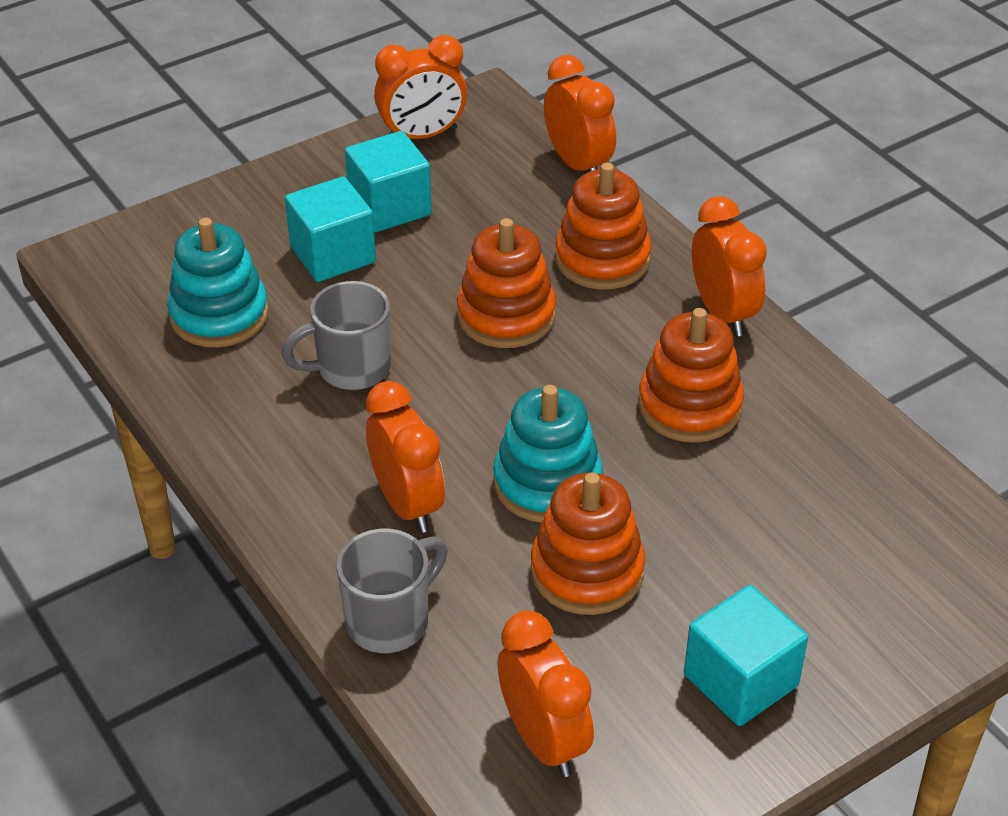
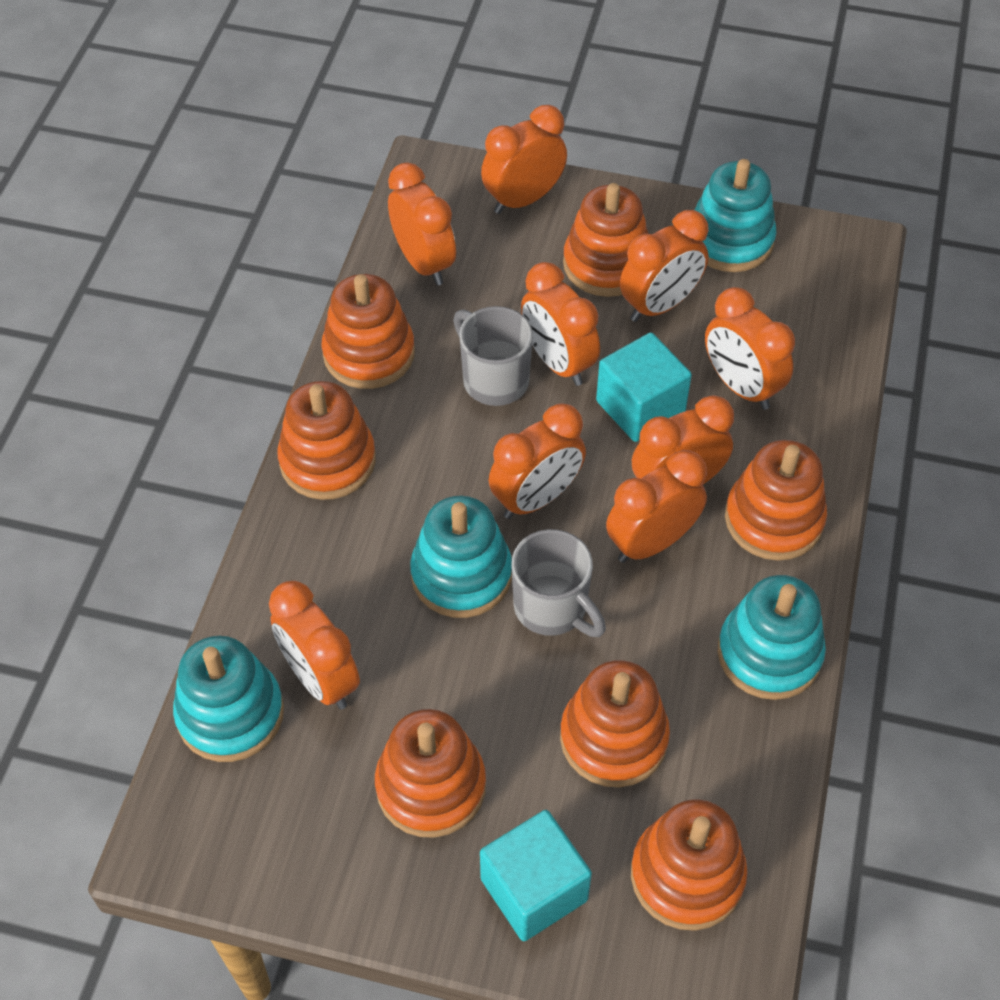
orange clock: [366,381,445,533] [374,35,467,139] [497,611,594,777] [544,55,616,172] [692,196,767,336] = 5 -> [269,581,360,709] [388,162,456,285] [481,105,567,214] [489,403,586,519] [521,262,600,386] [606,450,707,563] [620,210,709,322] [632,395,734,484] [705,287,795,410] = 9
orange stacking toy: [457,218,556,348] [531,472,645,615] [555,163,651,289] [638,308,744,443] = 4 -> [277,381,376,500] [321,274,415,389] [375,709,486,838] [560,660,670,787] [563,183,648,297] [631,799,748,931] [725,440,827,561] = 7
turquoise cube: [285,176,376,282] [345,131,432,232] [684,585,808,726] = 3 -> [480,810,592,941] [596,332,692,442] = 2
turquoise stacking toy: [167,218,269,348] [493,385,603,523] = 2 -> [173,636,284,762] [410,496,512,618] [694,159,777,272] [718,575,826,700] = 4

